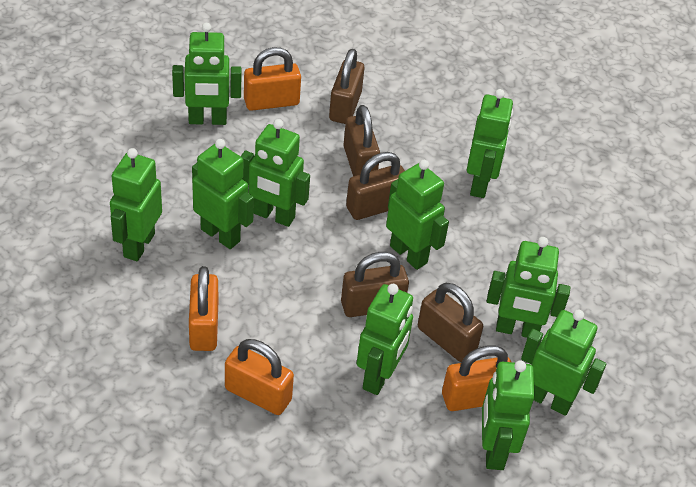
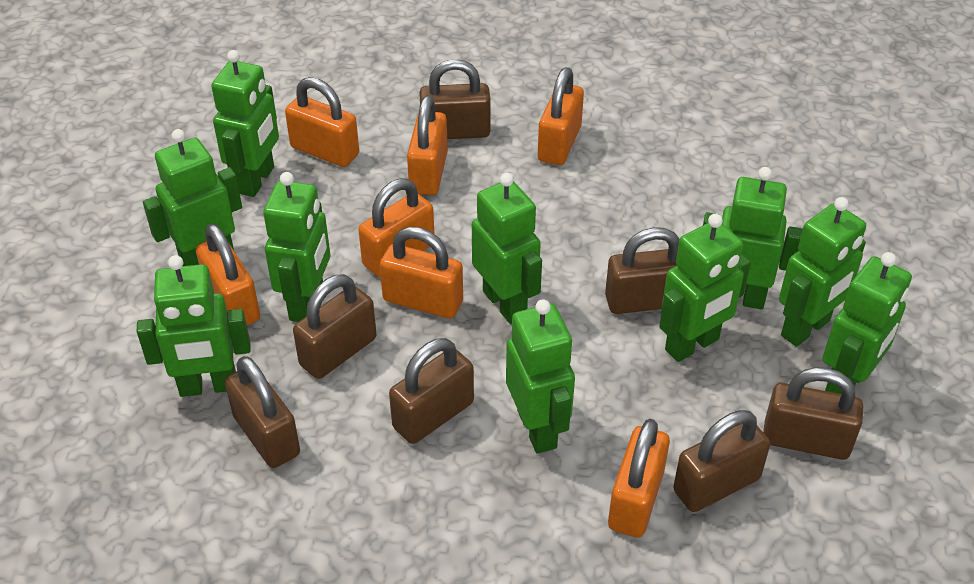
brown padlock: [329,49,364,124] [341,252,409,317] [343,105,380,176] [346,152,405,220] [418,283,483,362] = 5 -> [225,356,300,468] [293,274,377,379] [389,338,474,444] [419,59,491,139] [605,227,679,314] [673,410,770,512] [763,367,863,460] = 7
orange padlock: [189,266,218,351] [225,339,294,415] [244,47,301,111] [442,345,511,411] = 4 -> [196,224,260,325] [285,77,359,167] [358,178,434,277] [380,227,463,319] [407,95,448,195] [538,67,584,165] [608,419,670,538] = 7

